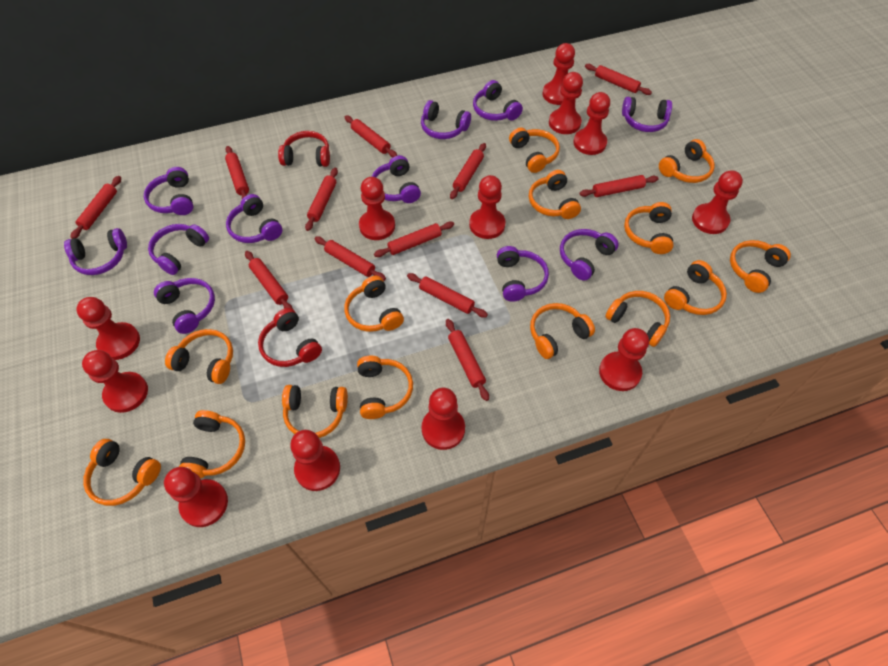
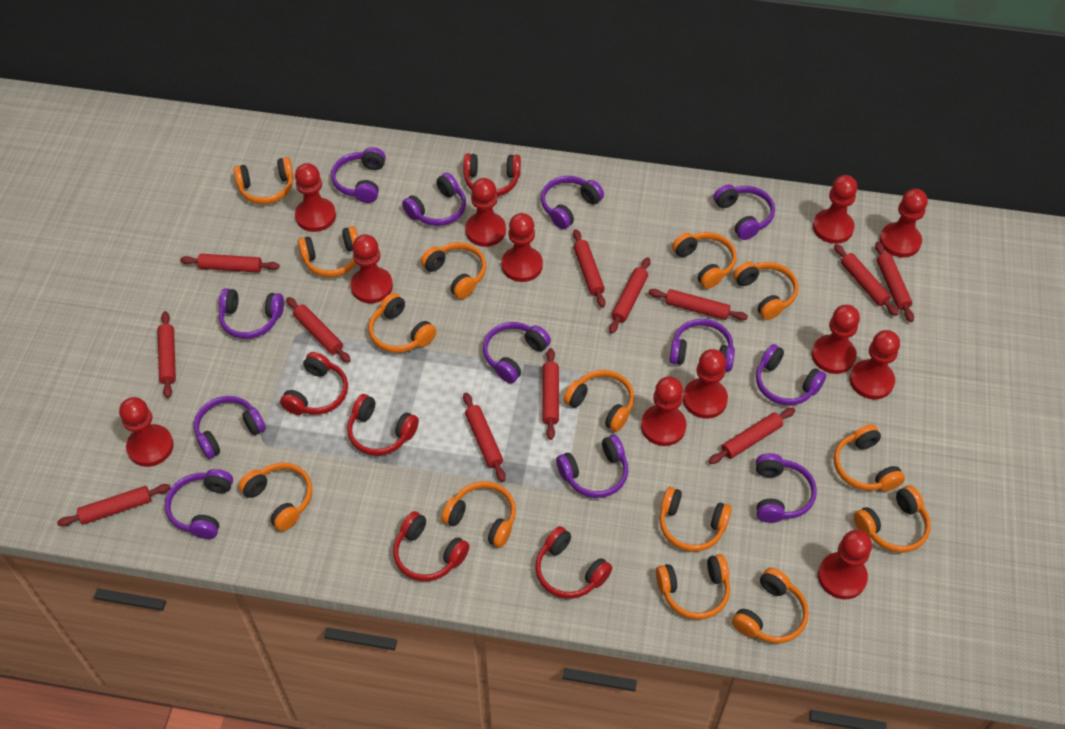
purple headphones: [64,228,127,275] [144,167,193,215] [148,224,209,275] [154,278,215,334] [226,194,282,243] [371,155,421,203] [421,100,471,139] [473,80,523,121] [497,246,549,302] [560,229,619,281] [622,97,672,132] = 11 -> [165,469,233,539] [194,396,266,459] [219,288,284,339] [331,147,386,203] [402,173,466,226] [483,322,551,383] [541,176,604,229] [556,435,628,498] [670,319,735,371] [714,185,775,240] [756,344,826,405] [756,453,817,523] = 12
red headphones: [258,308,322,367] [278,131,330,167] = 2 -> [280,352,348,415] [347,394,419,456] [393,511,470,581] [463,153,521,197] [535,526,612,599] = 5

